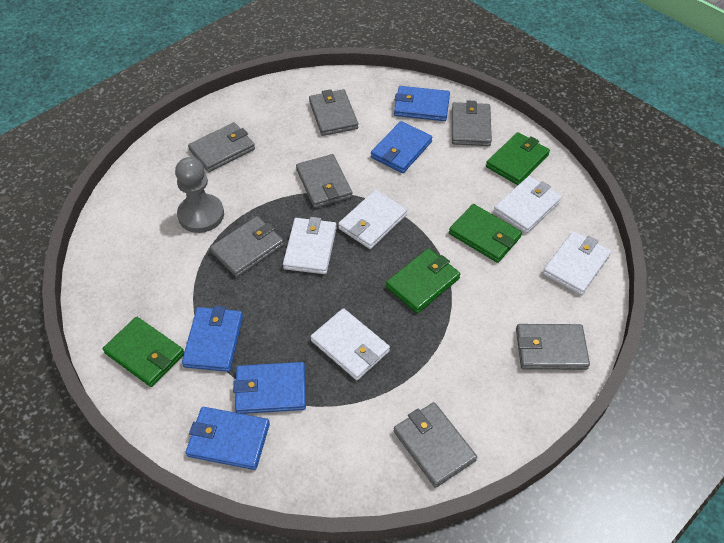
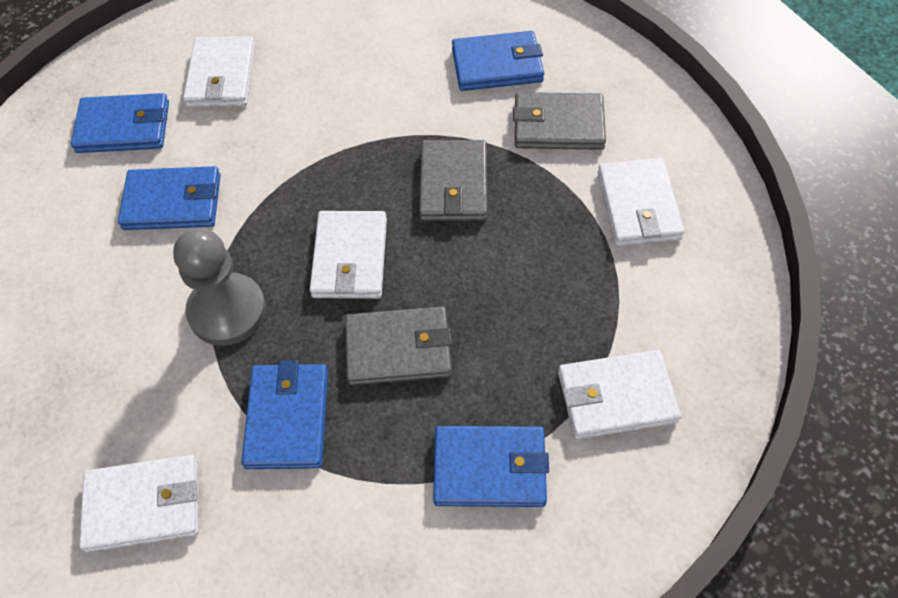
green wallet: [103,317,184,387] [386,248,460,313] [449,204,522,263] [486,132,550,185] = 4 -> none = 0
grey wallet: [188,122,255,172] [210,216,284,277] [296,154,353,208] [309,89,358,136] [394,402,477,488] [452,100,492,146] [516,324,590,370] = 7 -> [345,307,452,385] [419,140,488,221] [513,92,606,150] = 3

